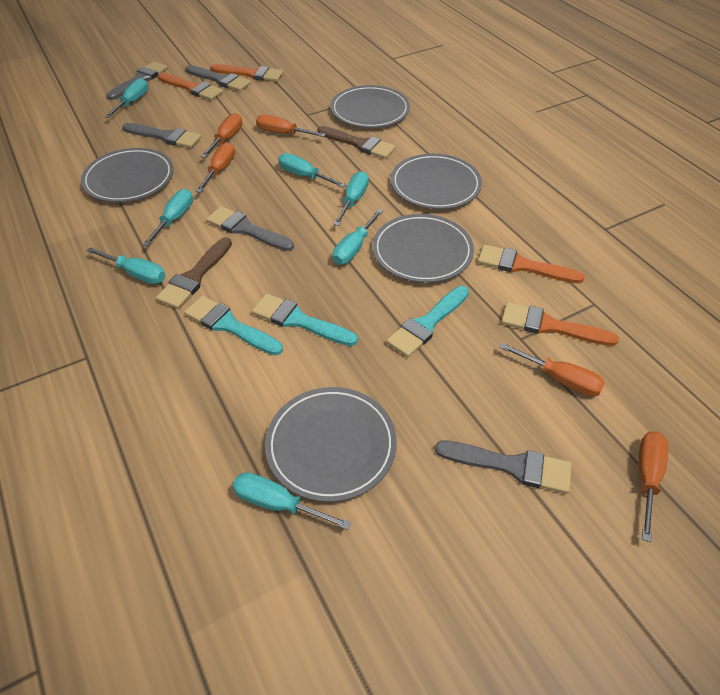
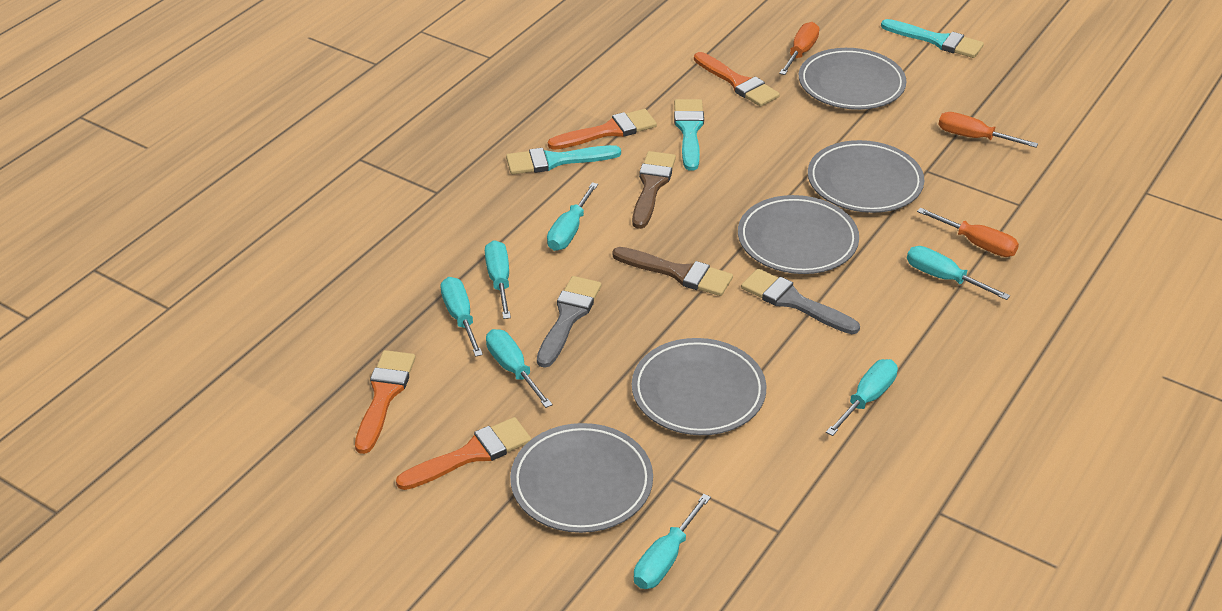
grey brush: [107,61,168,100] [122,123,202,148] [185,65,251,91] [206,206,294,251] [435,441,572,494] = 5 -> [537,276,601,368] [741,268,860,334] = 2
orange screwdriver: [196,142,235,193] [200,113,242,158] [256,115,326,137] [499,343,605,397] [638,431,668,542] = 5 -> [779,22,820,75] [917,208,1019,257] [938,112,1038,148] = 3

